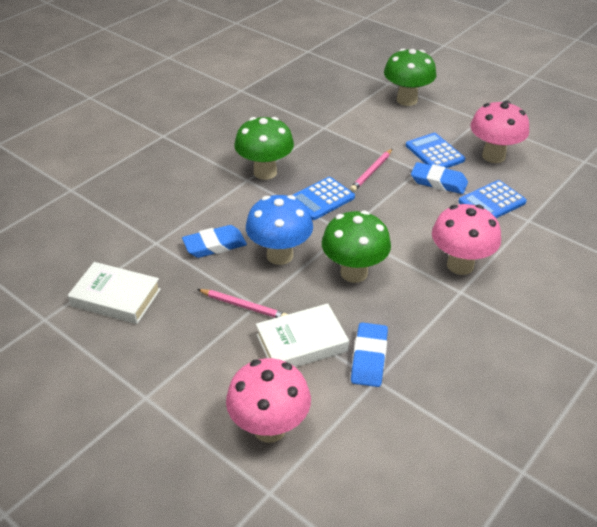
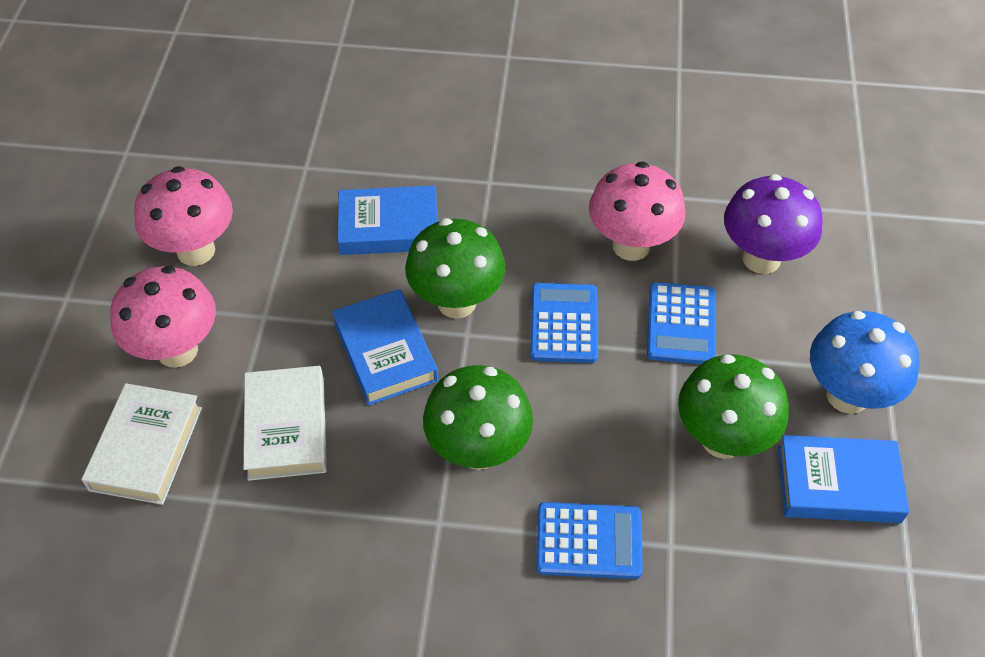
blue book: none = 0 -> [332,289,438,406] [337,186,438,255] [778,435,909,523] = 3
blue eraser: [182,225,247,258] [351,323,388,387] [411,162,468,194] = 3 -> none = 0
pink pencil: [197,289,288,318] [350,149,392,192] = 2 -> none = 0
purple mushroom: none = 0 -> [724,174,822,274] = 1

